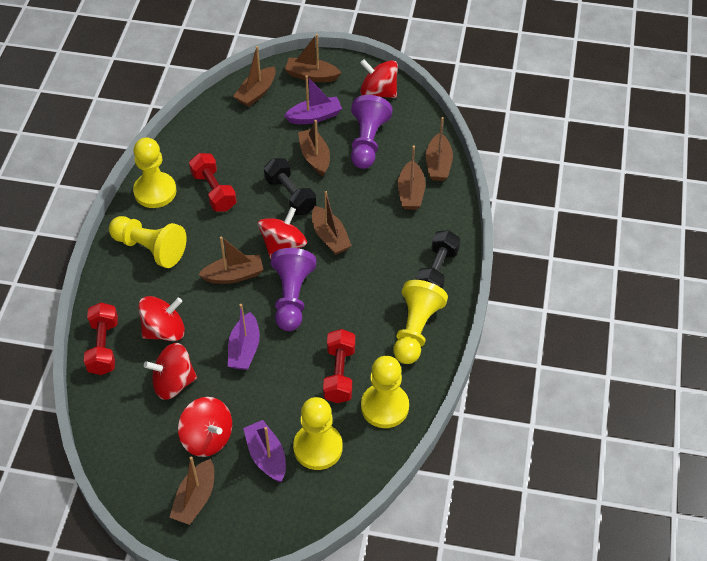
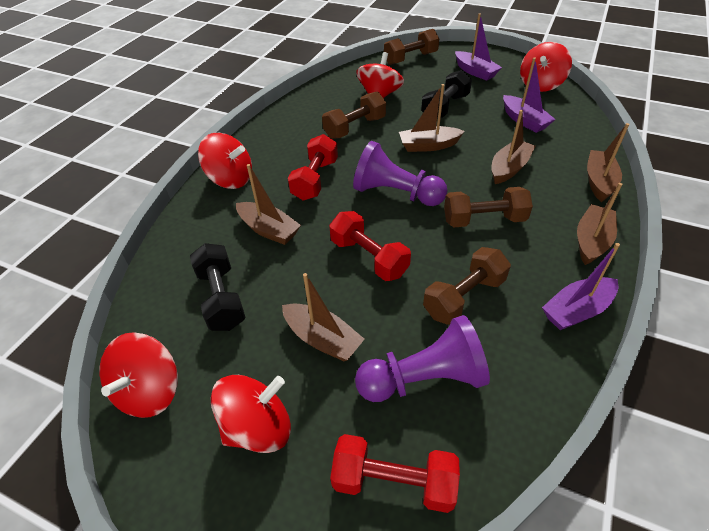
brown boat: [169,457,214,525] [198,236,264,284] [233,46,276,107] [285,34,342,82] [298,120,330,176] [312,191,352,255] [398,146,426,210] [426,117,453,181] = 8 -> [236,164,301,245] [282,273,364,361] [399,84,465,152] [491,110,535,184] [577,183,623,265] [587,123,629,202] = 6
brown dumbbell: none = 0 -> [322,92,386,139] [384,29,439,65] [423,247,511,325] [444,187,533,227] = 4
yellow pawn: [109,216,187,268] [133,137,177,208] [293,397,343,470] [361,356,409,428] [393,280,448,364] = 5 -> none = 0

